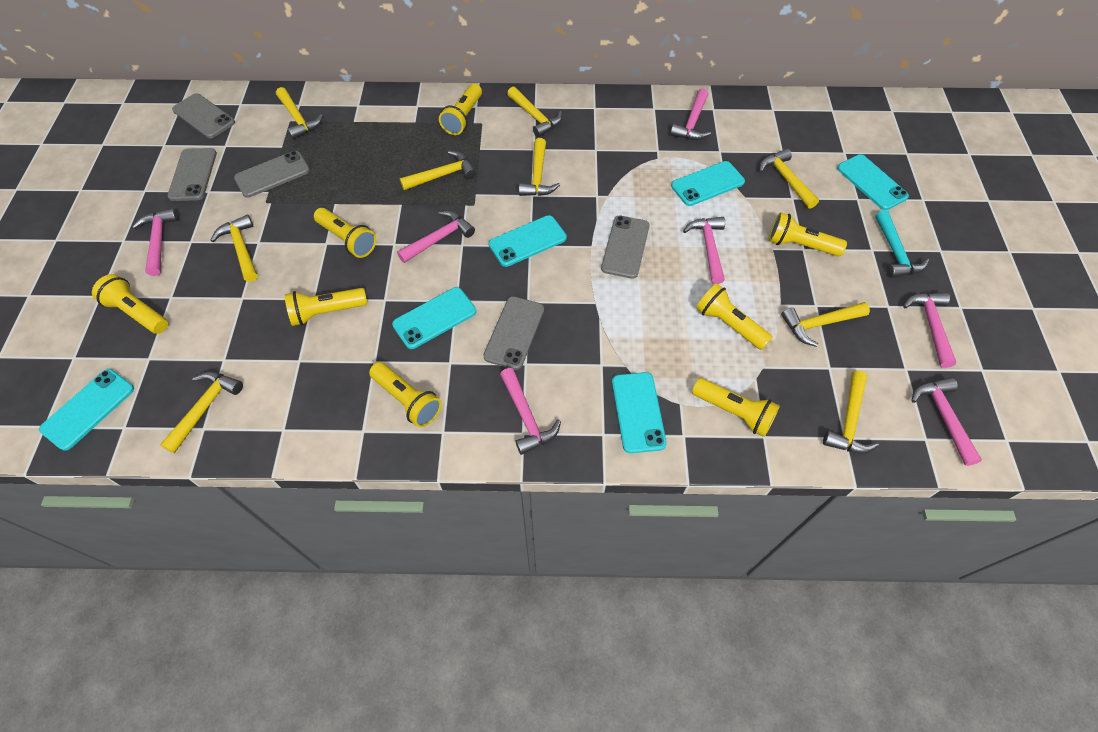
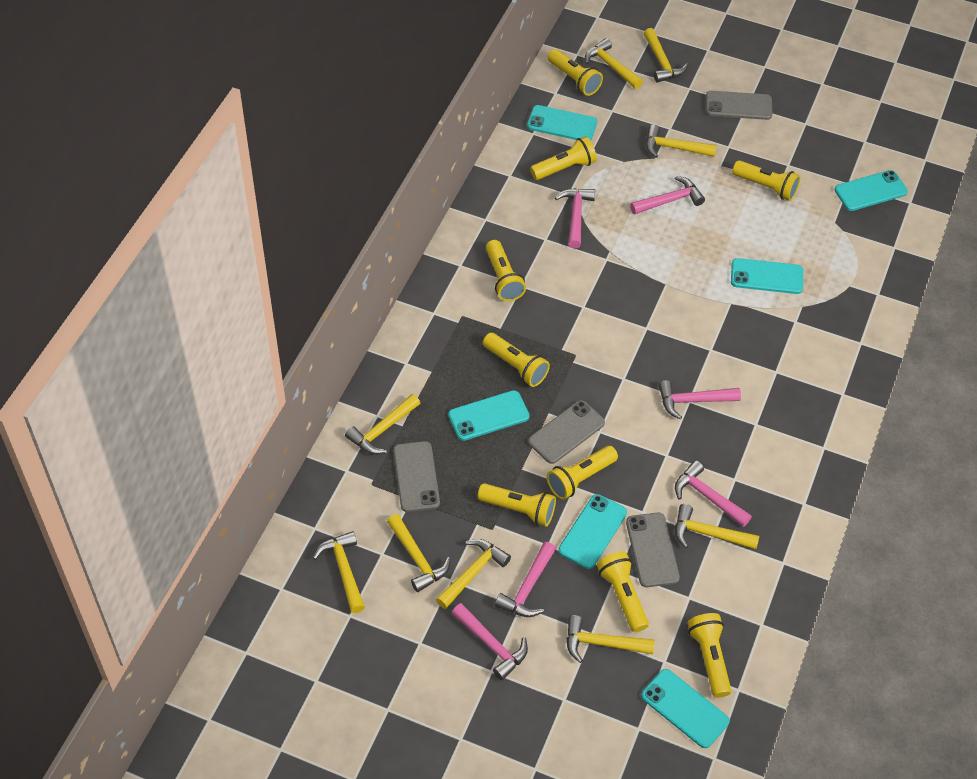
grey phone: [167,148,217,201] [172,93,235,138] [234,151,310,198] [483,296,544,370] [601,216,650,279] = 5 -> [393,441,440,512] [528,400,605,464] [626,512,680,587] [706,91,772,120] = 4
pink hammer: [132,208,179,276] [397,211,475,263] [500,368,561,455] [670,88,711,140] [683,217,725,284] [903,292,957,368] [911,377,982,466] = 7 -> [452,603,528,680] [495,542,556,617] [555,188,595,248] [630,176,705,214] [659,380,741,419] [675,460,752,527] = 6
turquoise hammer: [875,210,929,278] = 1 -> none = 0
yellow flashlight: [92,274,168,334] [285,288,367,326] [314,208,376,258] [369,362,442,427] [439,84,482,135] [692,378,780,437] [696,283,773,350] [769,212,847,256] = 8 -> [478,483,556,527] [483,333,550,387] [486,240,526,301] [530,136,597,180] [547,446,618,500] [548,49,603,96] [597,552,649,632] [688,613,731,698] [732,160,801,201] = 9

